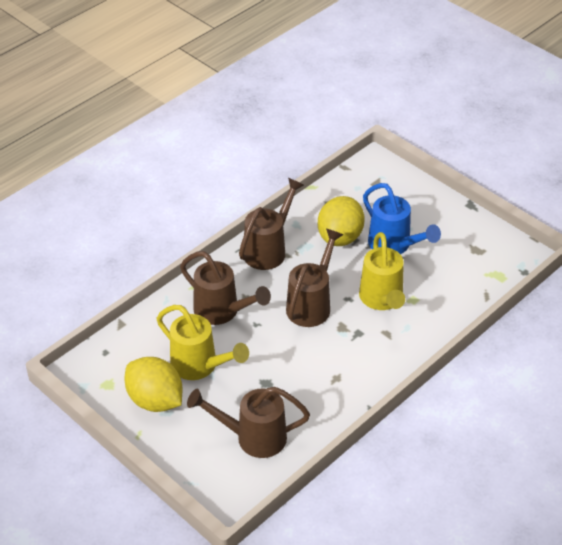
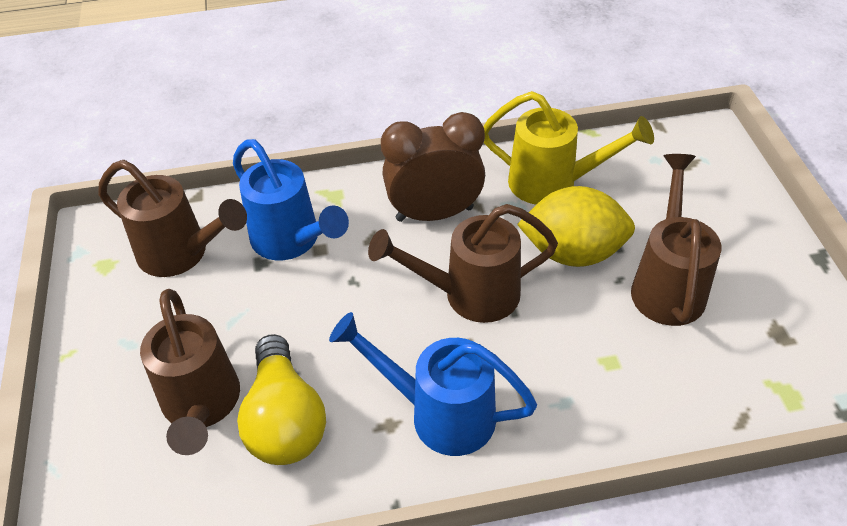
blue watering can: [363,183,441,254] = 1 -> [233,139,349,260] [329,312,537,456] = 2
brown clock: none = 0 -> [381,112,485,222] = 1
yellow lemon: [125,357,182,412] [318,196,365,246] = 2 -> [517,186,635,267] = 1
yellow light bulb: none = 0 -> [237,334,326,465] = 1
yellow watering can: [157,305,249,380] [359,232,405,310] = 2 -> [483,91,654,205] = 1

